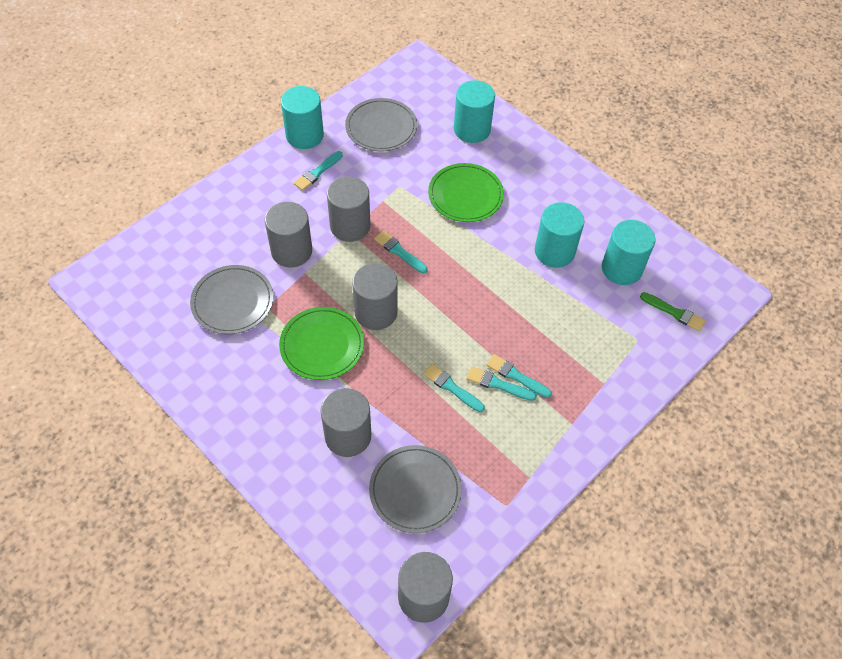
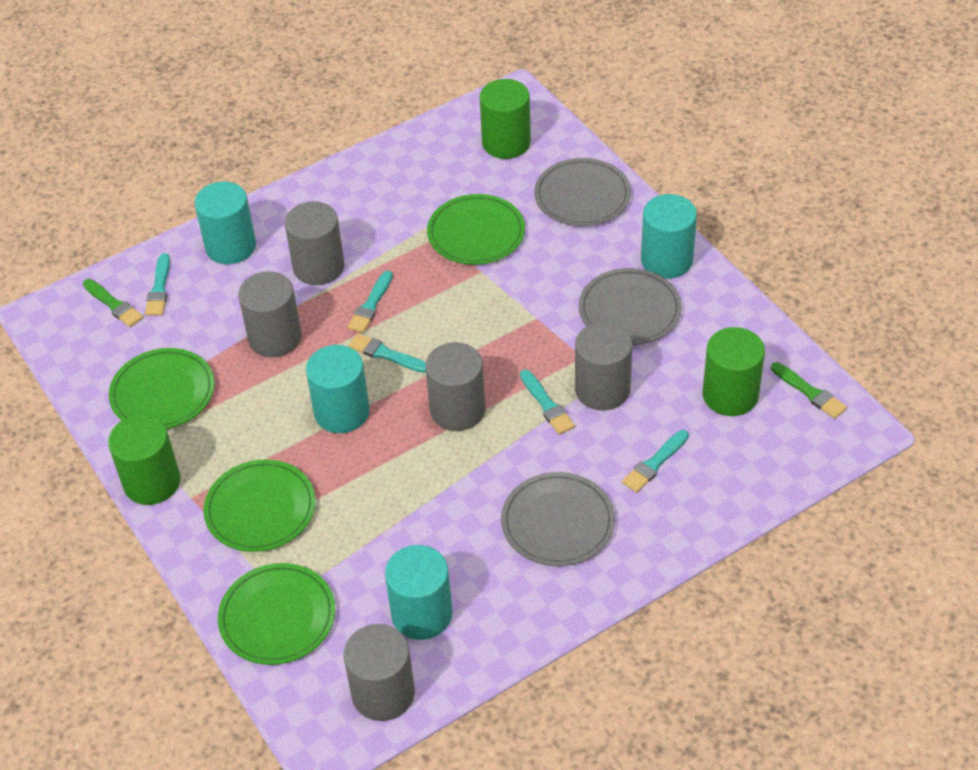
green brush: [640,292,706,331] = 1 -> [83,279,143,327] [771,362,847,419] = 2
green cylinder: none = 0 -> [108,415,180,505] [480,79,531,159] [703,327,765,416] = 3
green plate: [279,307,364,380] [428,163,504,222] = 2 -> [109,348,215,429] [203,459,315,552] [218,563,335,665] [427,194,525,265] = 4

